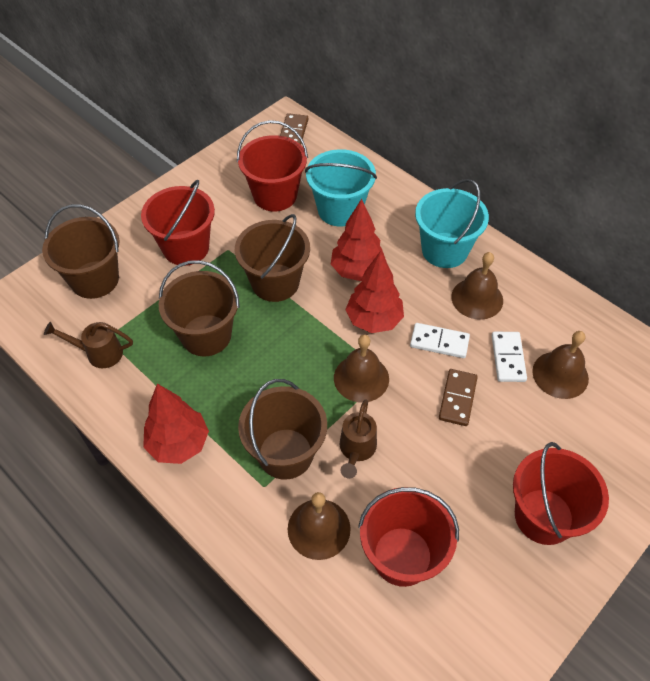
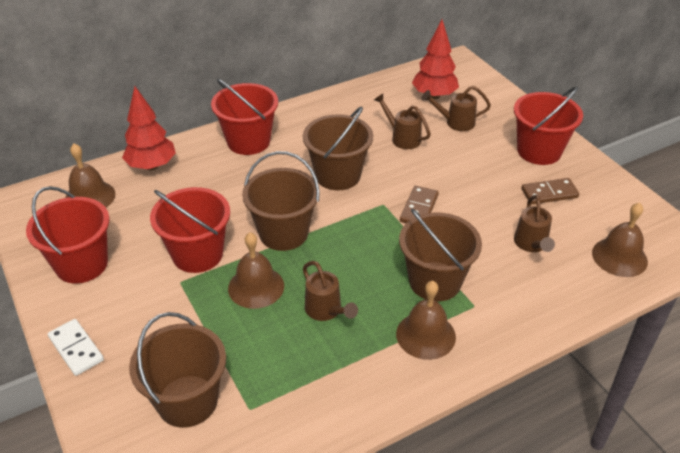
brown watering can: [44,322,133,368] [340,399,377,479] = 2 -> [303,261,358,321] [374,94,431,149] [422,86,491,131] [514,195,555,252] = 4
red tree: [143,384,209,464] [331,199,387,281] [345,251,404,333] = 3 -> [122,86,176,170] [412,20,459,99] = 2
turquoise bucket: [305,149,377,227] [415,179,489,268] = 2 -> none = 0
white domino: [410,323,470,358] [492,332,527,382] = 2 -> [48,319,104,376] = 1

